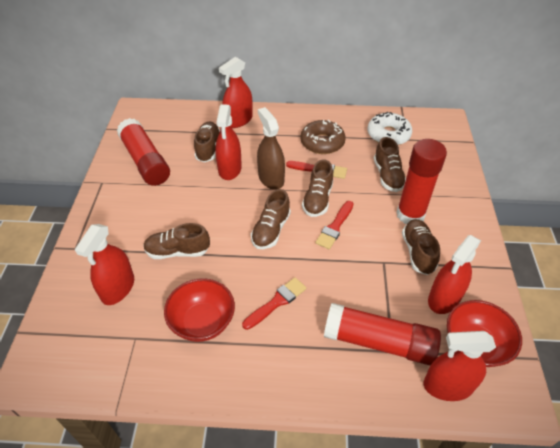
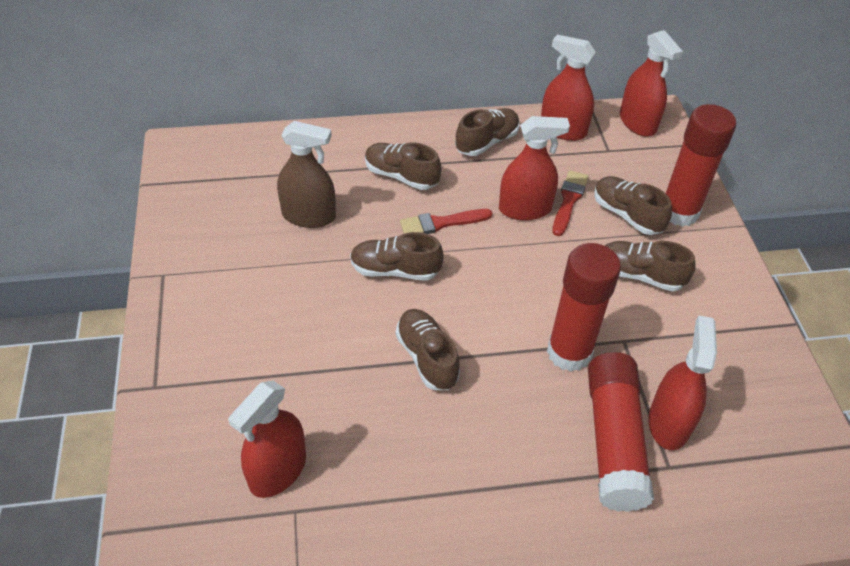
brown donut: [301,120,346,154] = 1 -> none = 0
red bowl: [164,278,235,342] [447,300,522,367] = 2 -> none = 0
red brush: [242,277,306,330] [286,161,347,179] [315,201,354,249] = 3 -> [400,209,492,234] [552,170,589,236] = 2
white donut: [368,111,412,145] = 1 -> none = 0

